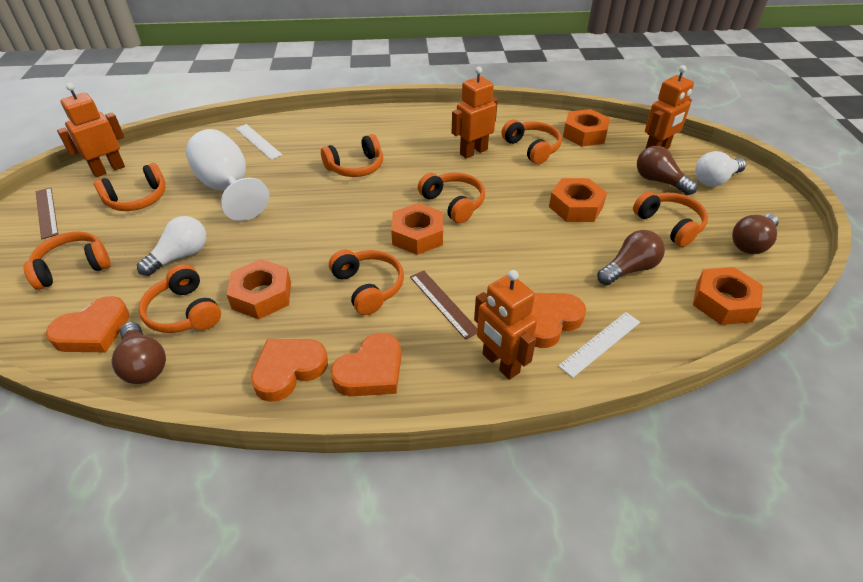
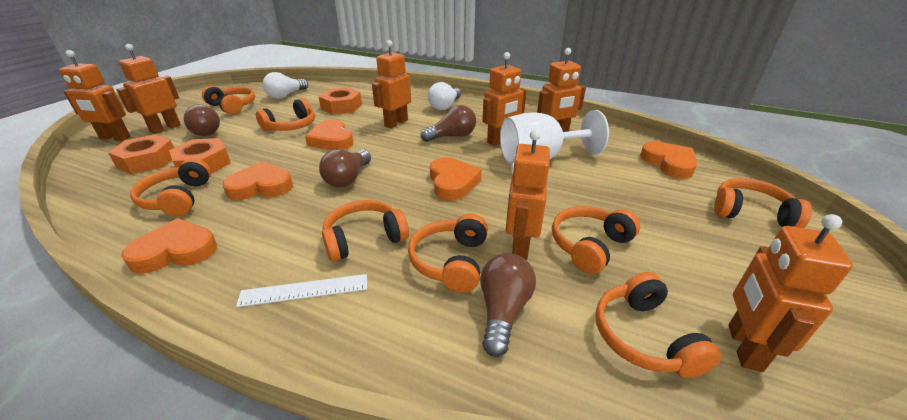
brown ruler: [36,187,58,239] [410,270,477,340] = 2 -> none = 0
orange heart: [46,296,130,352] [251,339,328,402] [331,333,401,396] [531,293,586,348] = 4 -> [121,218,217,274] [222,161,293,200] [305,120,354,150] [430,157,482,200] [640,141,697,179] = 5
orange nut: [226,259,291,319] [391,203,443,255] [549,178,607,222] [563,109,610,146] [693,267,763,325] = 5 -> [108,134,174,174] [169,138,231,174] [318,87,362,115] = 3
orange robot: [57,83,125,177] [452,67,498,158] [474,270,537,380] [645,65,694,149] = 4 -> [59,50,131,141] [116,44,181,134] [372,40,411,128] [482,52,527,146] [506,129,550,260] [537,48,586,132] [728,214,853,372] = 7
white ruler: [235,124,282,160] [558,312,640,378] = 2 -> [236,274,367,307] = 1

